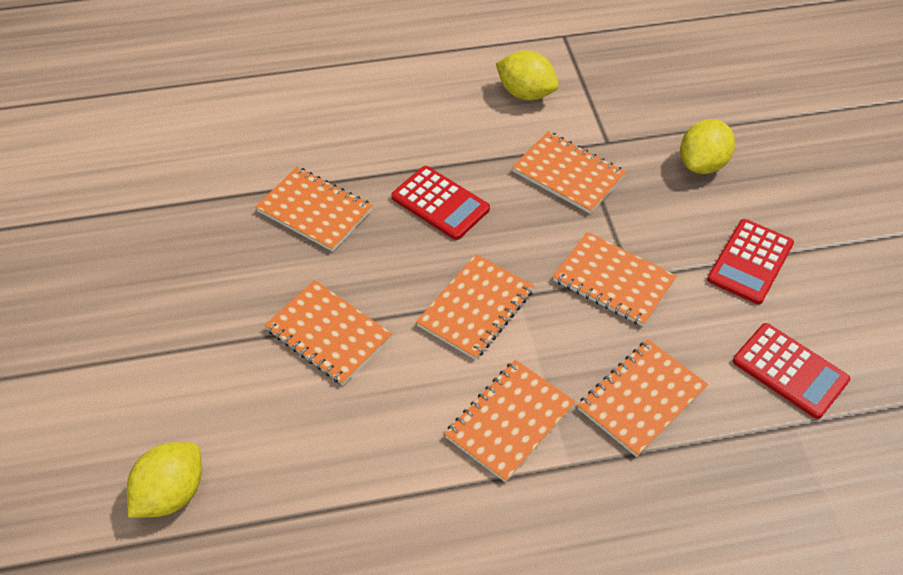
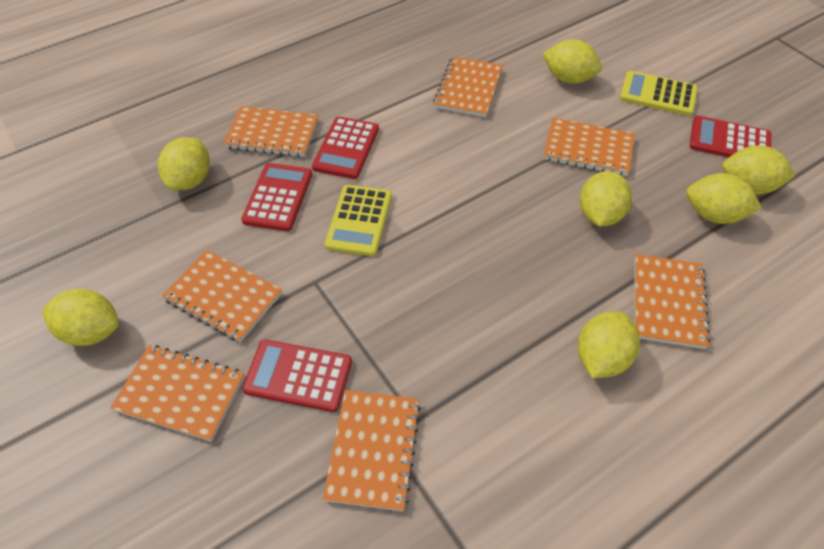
red calculator: [391,166,490,240] [707,219,794,304] [733,323,850,419] = 3 -> [241,163,312,231] [242,340,352,412] [312,116,379,179] [690,116,771,157] = 4
yellow calculator: none = 0 -> [325,185,392,256] [620,71,698,116] = 2
yellow lemon: [127,442,202,518] [496,50,559,100] [680,119,735,174] = 3 -> [42,289,119,346] [158,137,210,191] [543,39,602,84] [578,311,640,378] [580,171,632,226] [686,173,762,224] [722,146,796,195] = 7

